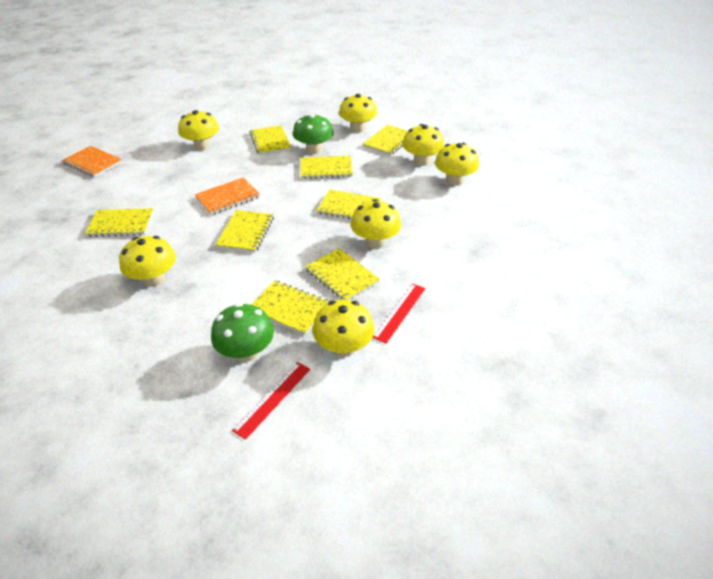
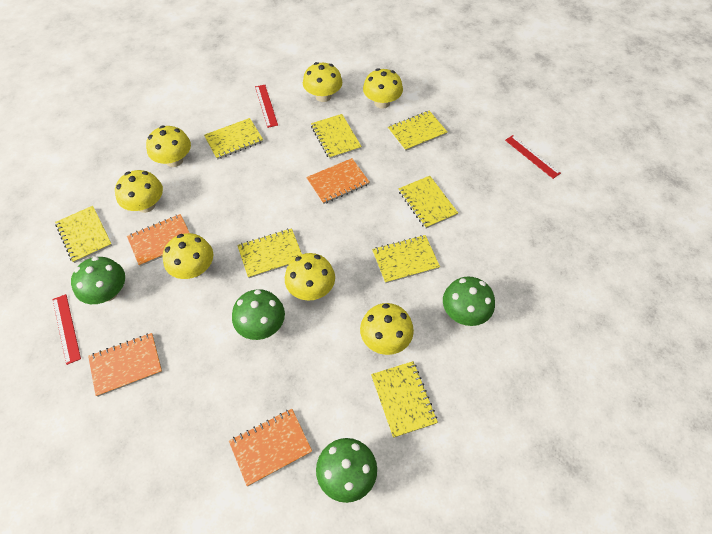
green mushroom: [211,303,274,362] [293,114,333,154] = 2 -> [71,257,125,304] [232,289,285,340] [316,438,377,503] [443,277,495,326] = 4
orange notebook: [62,146,123,177] [195,177,260,215] = 2 -> [88,333,162,397] [127,214,189,267] [229,409,312,486] [306,158,370,204] = 4
red ruler: [232,362,310,440] [373,283,425,344] = 2 -> [53,294,81,365] [255,85,278,128] [505,135,561,179] = 3

